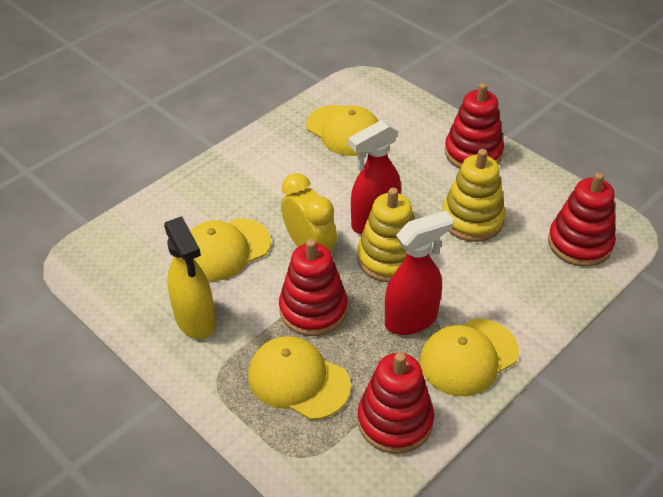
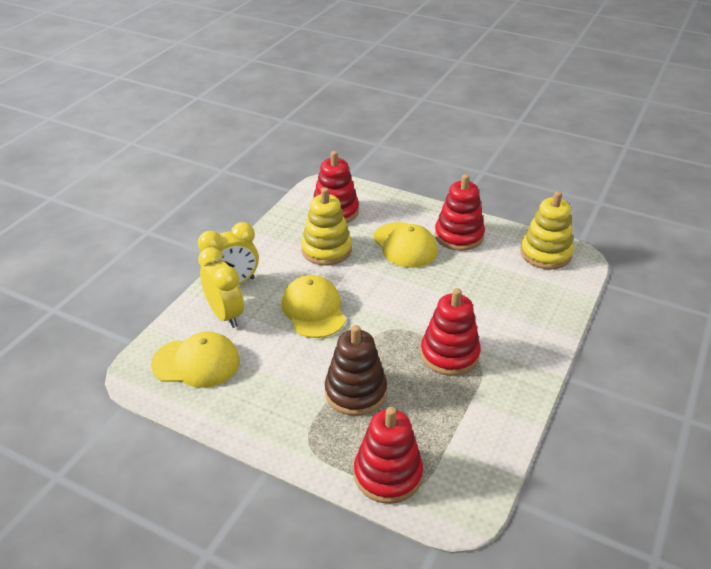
brown stacking toy: none = 0 -> [325,325,387,416] = 1
red spray bottle: [348,120,401,234] [385,211,454,335] = 2 -> none = 0
yellow cap: [190,218,271,281] [248,336,351,420] [306,105,378,156] [420,319,519,396] = 4 -> [151,332,240,388] [281,275,346,338] [373,222,437,268] = 3
yellow clock: [281,173,337,251] = 1 -> [198,222,259,284] [198,247,244,328] = 2
yellow spray bottle: [164,216,216,339] = 1 -> none = 0

